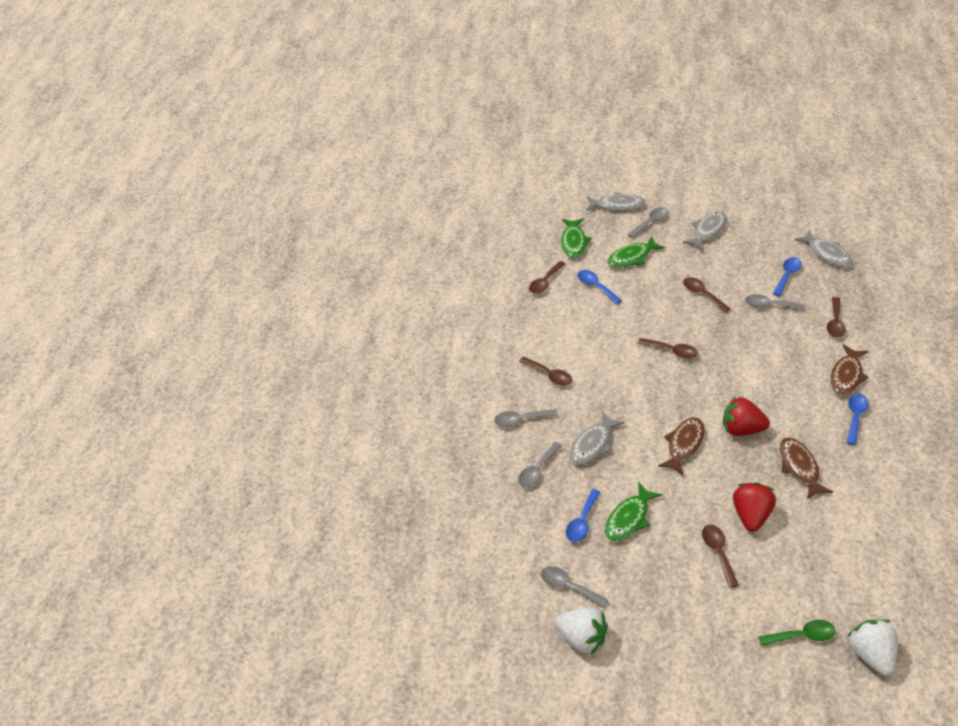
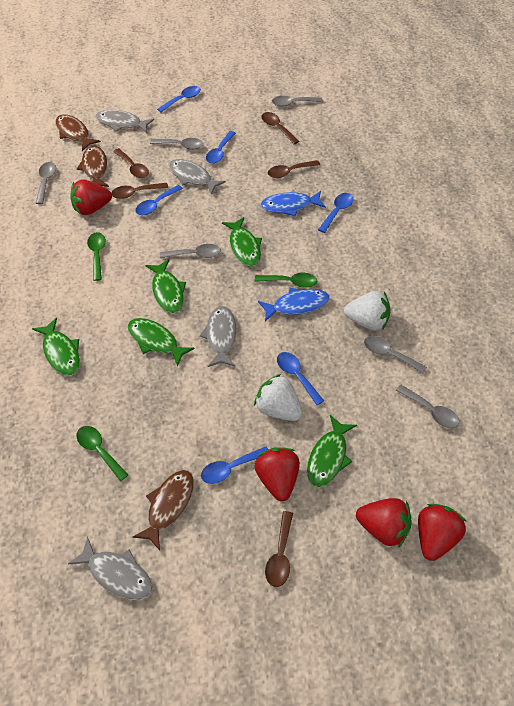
blue fish: none = 0 -> [258,288,330,322] [260,191,326,216] = 2
blue spoon: [566,489,601,542] [578,270,622,304] [773,257,802,297] [847,393,869,445] = 4 -> [135,185,183,215] [157,86,201,112] [201,446,268,484] [206,131,236,164] [277,352,324,405] [318,193,354,233] = 6
brown spoon: [519,357,572,386] [529,261,566,294] [637,338,698,359] [683,277,730,313] [702,525,738,588] [827,297,846,338] = 6 -> [111,183,168,199] [113,148,149,178] [261,112,299,144] [265,511,293,587] [268,160,320,178] = 5
green fish: [561,218,592,258] [605,482,662,542] [607,236,665,268] = 3 -> [32,318,80,376] [128,318,195,367] [145,259,186,313] [222,217,262,266] [307,415,357,488] = 5
green spoon: [758,620,835,646] = 1 -> [77,426,128,481] [87,232,106,281] [255,273,317,288] = 3
grey spoon: [494,409,558,427] [518,442,562,487] [541,566,608,608] [628,207,669,238] [745,294,806,311] = 5 -> [36,162,56,204] [150,138,203,150] [160,244,221,258] [272,96,323,107] [364,336,427,373] [396,385,459,428] = 6
red strawberry: [723,397,770,436] [733,482,776,532] = 2 -> [70,179,112,215] [255,447,300,501] [356,498,411,548] [418,504,467,561] = 4

